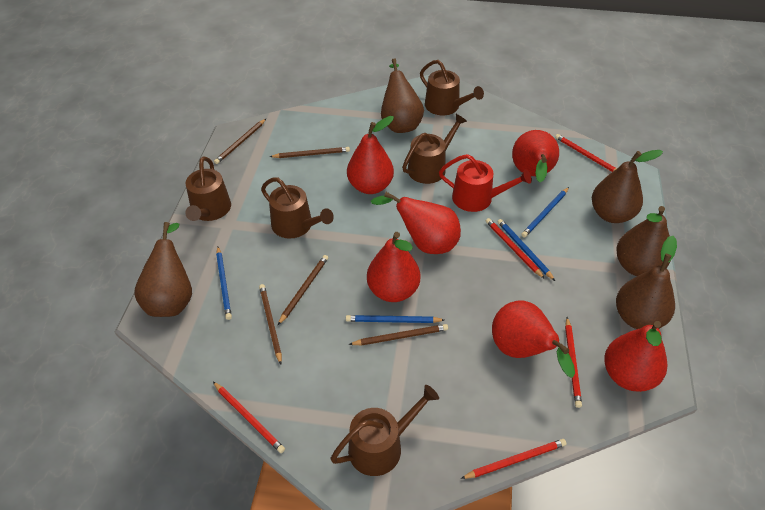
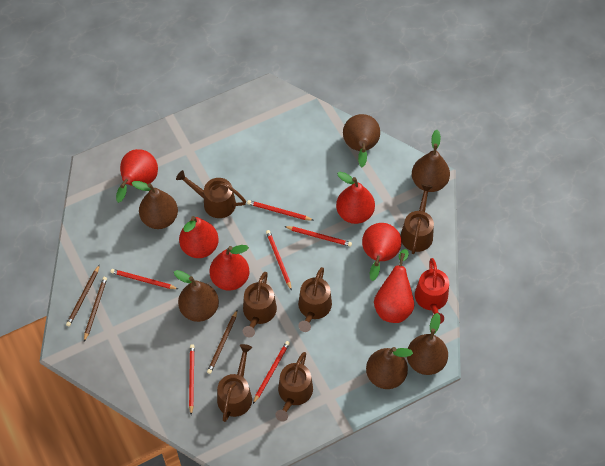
blue pencil: [216,247,232,320] [346,315,444,323] [497,219,555,281] [521,187,569,237] = 4 -> none = 0
brown pear: [134,222,192,317] [381,58,424,133] [592,150,663,223] [616,206,670,276] [616,236,677,329] = 5 -> [132,181,178,229] [174,270,219,322] [343,114,380,167] [366,347,413,389] [407,313,448,375] [412,130,450,192] = 6
brown pencil: [214,119,266,164] [259,284,282,364] [270,147,350,158] [278,255,328,325] [349,324,448,345] = 5 -> [66,265,100,326] [84,277,107,342] [207,309,238,374] = 3
brown watering can: [185,157,231,221] [261,178,334,239] [330,385,439,476] [402,114,467,184] [420,60,484,115] = 5 -> [176,170,246,218] [217,344,252,422] [243,272,277,338] [275,352,313,422] [298,267,332,332] [401,184,434,254] = 6
red pencil: [213,382,285,453] [461,439,567,479] [486,218,545,279] [555,134,616,172] [565,317,582,408] = 5 -> [111,269,178,289] [189,345,195,415] [247,200,313,221] [253,341,290,404] [266,230,292,291] [284,226,352,247] = 6

